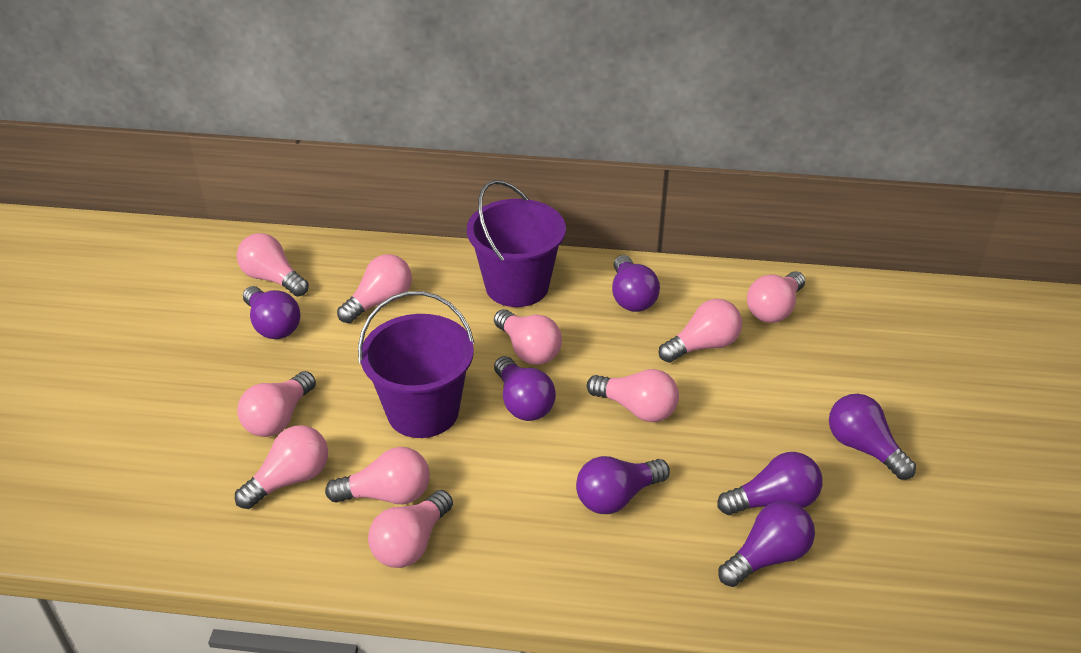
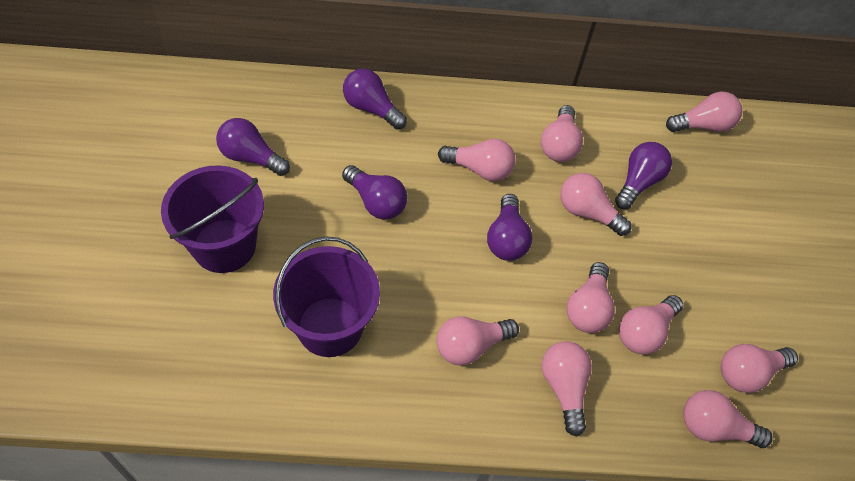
purple light bulb: [243,286,301,339] [494,356,556,421] [576,456,670,514] [612,255,660,312] [717,452,822,515] [718,501,815,587] [829,394,916,480] = 7 -> [216,118,290,176] [342,165,407,220] [343,69,407,130] [487,194,532,261] [615,142,672,209] = 5

